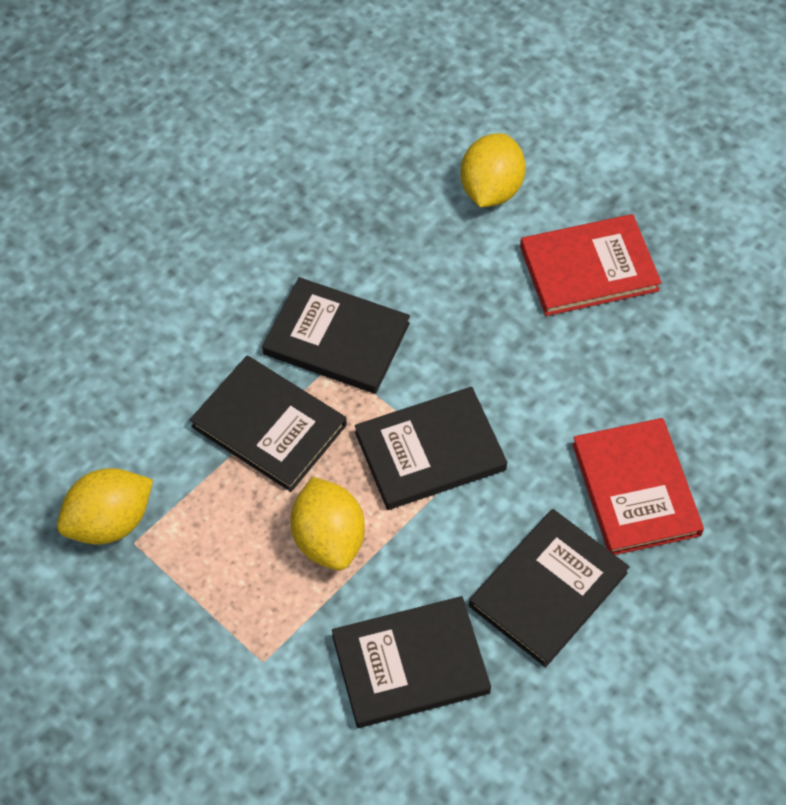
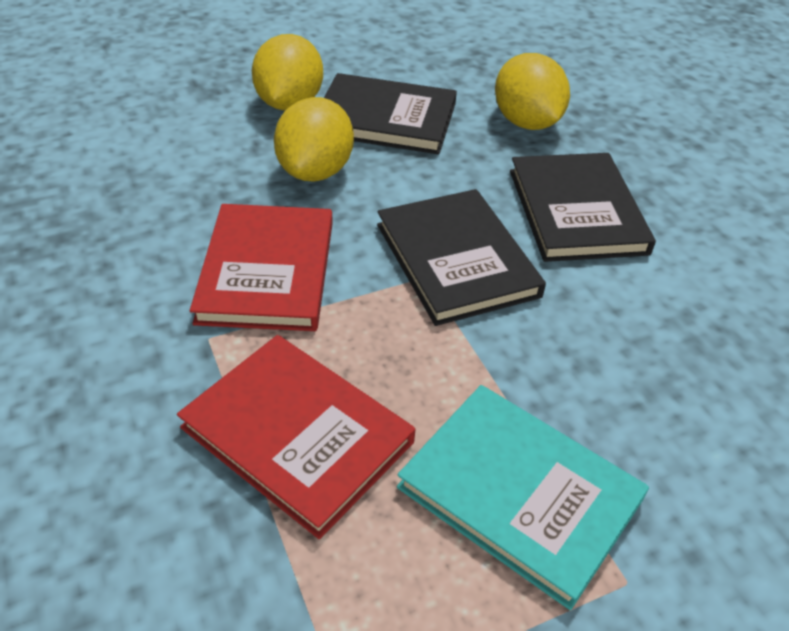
black book: [190,356,347,492] [262,277,410,394] [332,596,491,728] [355,387,507,510] [469,509,630,667] = 5 -> [324,73,457,154] [377,189,546,326] [510,153,656,262] = 3
turquoise book: none = 0 -> [397,385,649,610] = 1

